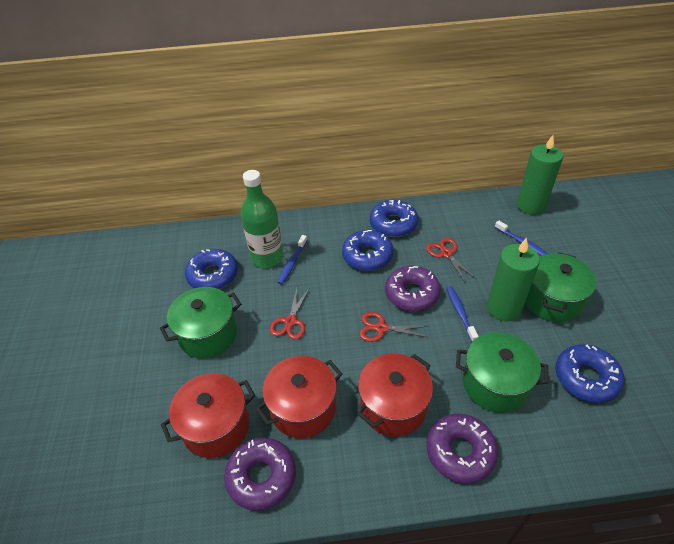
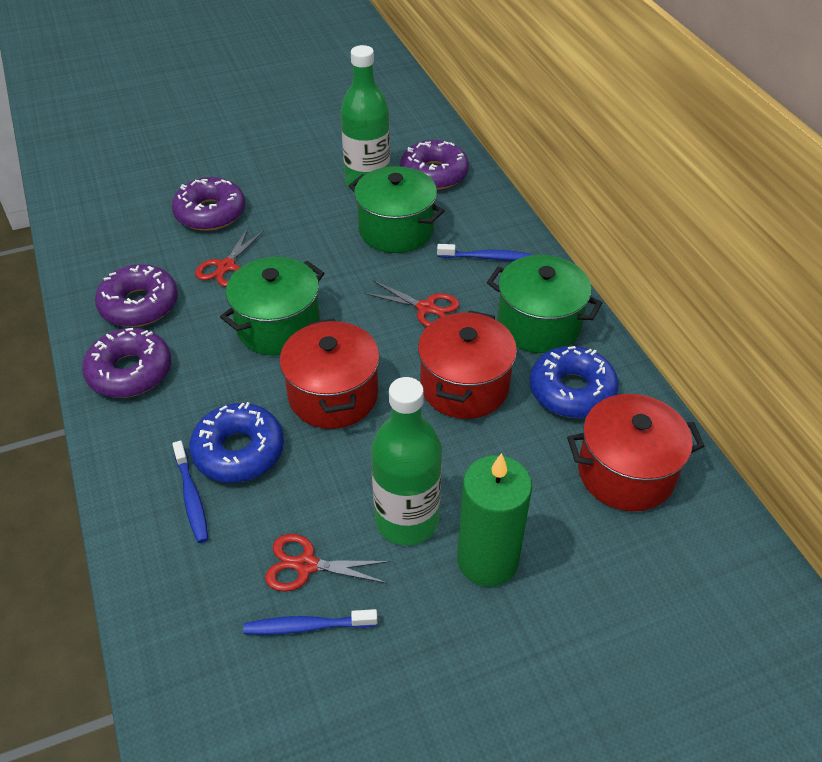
blue donut: [185,249,238,289] [342,230,393,271] [370,200,418,237] [555,344,624,403] = 4 -> [189,402,284,483] [530,346,619,418] = 2
green bottle: [241,170,284,268] = 1 -> [341,45,390,187] [371,377,442,545] = 2
green candle: [487,238,540,322] [517,135,563,215] = 2 -> [457,453,532,587] = 1
purple donut: [224,438,296,511] [385,266,441,311] [426,413,498,484] = 3 -> [82,328,171,398] [95,264,178,327] [172,177,245,231] [400,140,469,190] = 4

